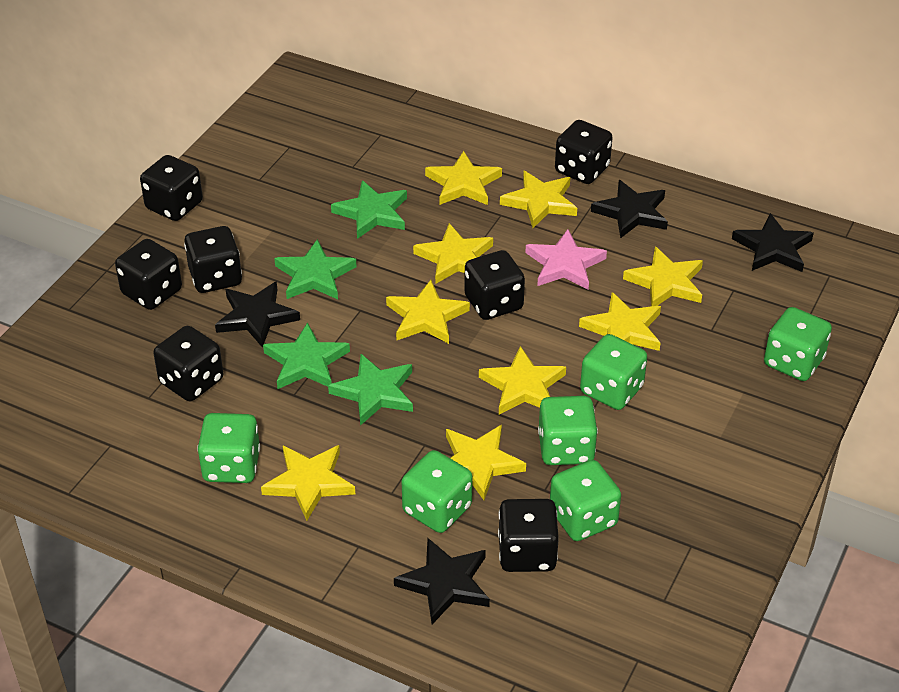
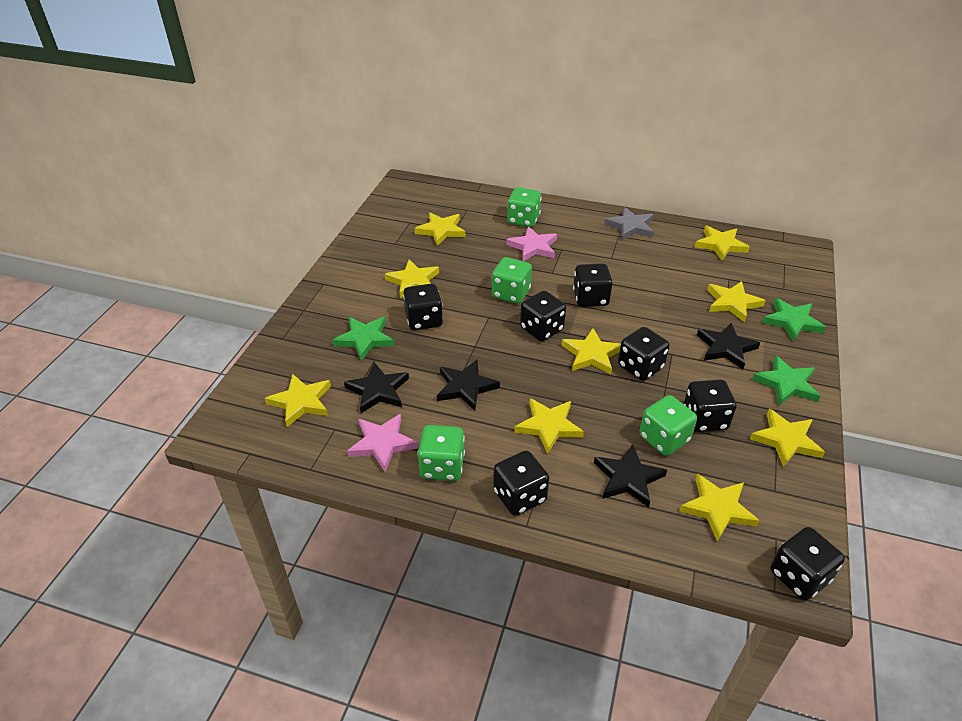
green dice: [197,413,260,483] [402,450,473,533] [538,396,598,465] [550,460,621,541] [580,334,647,410] [764,307,832,381] = 6 -> [417,425,465,481] [492,257,532,304] [507,187,542,227] [639,395,697,456] = 4
green star: [263,322,350,389] [274,239,357,299] [328,354,413,426] [331,180,407,239] = 4 -> [332,317,394,361] [752,355,820,405] [762,298,826,341] = 3
grey star: none = 0 -> [604,207,654,240] = 1
pink star: [525,229,607,290] = 1 -> [347,414,418,472] [506,226,557,261] = 2

